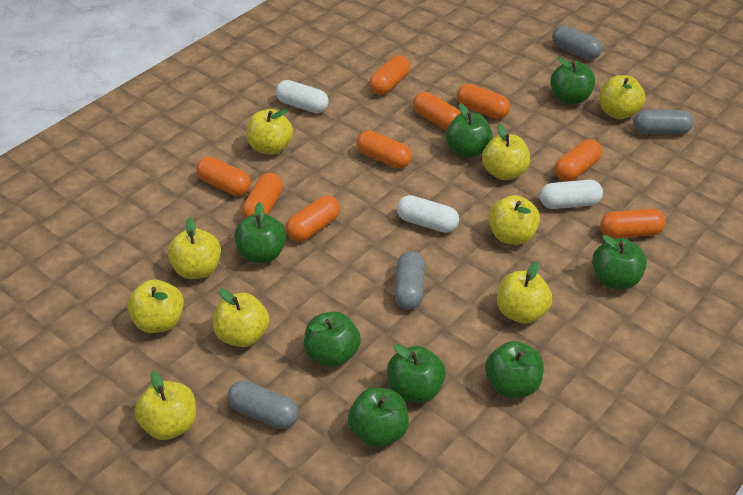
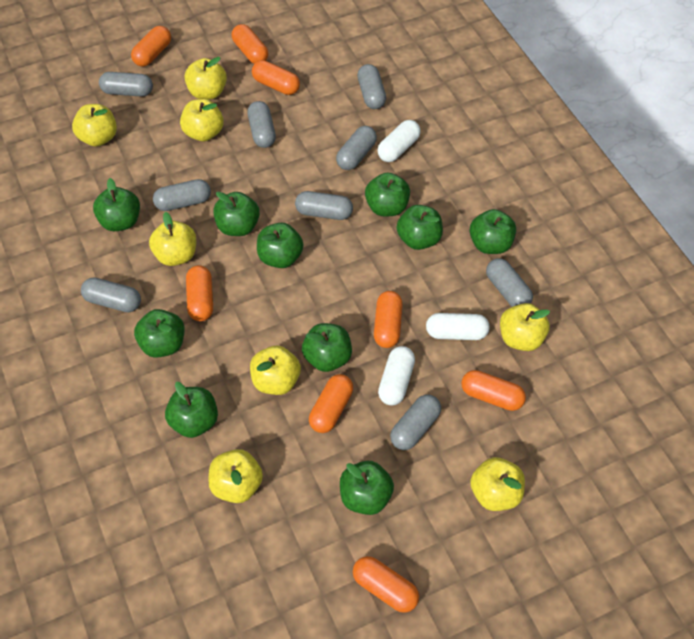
green apple: [234,202,287,263] [304,311,361,367] [348,387,409,447] [387,344,446,403] [446,103,493,158] [485,341,544,398] [550,58,595,104] [592,235,647,290] = 8 -> [93,178,140,231] [134,309,185,358] [165,382,218,438] [213,192,260,236] [257,223,304,268] [302,323,352,372] [340,461,394,515] [365,172,410,216] [397,205,443,250] [470,209,516,254] = 10
grey capsule: [227,381,299,429] [394,251,425,310] [552,25,602,60] [633,110,693,135] = 4 -> [81,277,141,312] [99,72,153,97] [153,179,211,211] [248,101,276,148] [295,191,353,220] [336,126,377,170] [357,64,386,109] [390,394,441,450] [486,258,533,307] = 9
orange capsule: [196,157,251,196] [242,173,283,218] [286,195,340,242] [357,130,412,169] [369,55,410,95] [413,92,461,130] [457,84,510,119] [555,139,602,181] [600,209,666,239] = 9 -> [131,26,171,67] [186,265,213,321] [232,24,268,64] [252,60,300,95] [309,374,353,433] [353,556,419,613] [374,291,403,348] [461,370,526,411] = 8
yellow apple: [127,279,184,333] [135,371,196,440] [168,217,221,279] [213,288,269,347] [247,109,293,155] [482,124,530,180] [489,195,540,245] [497,261,552,324] [599,75,645,119] = 9 -> [72,104,117,147] [149,212,196,266] [180,99,224,141] [184,57,227,100] [208,449,263,503] [250,346,301,395] [470,457,525,511] [500,303,550,351] = 8

